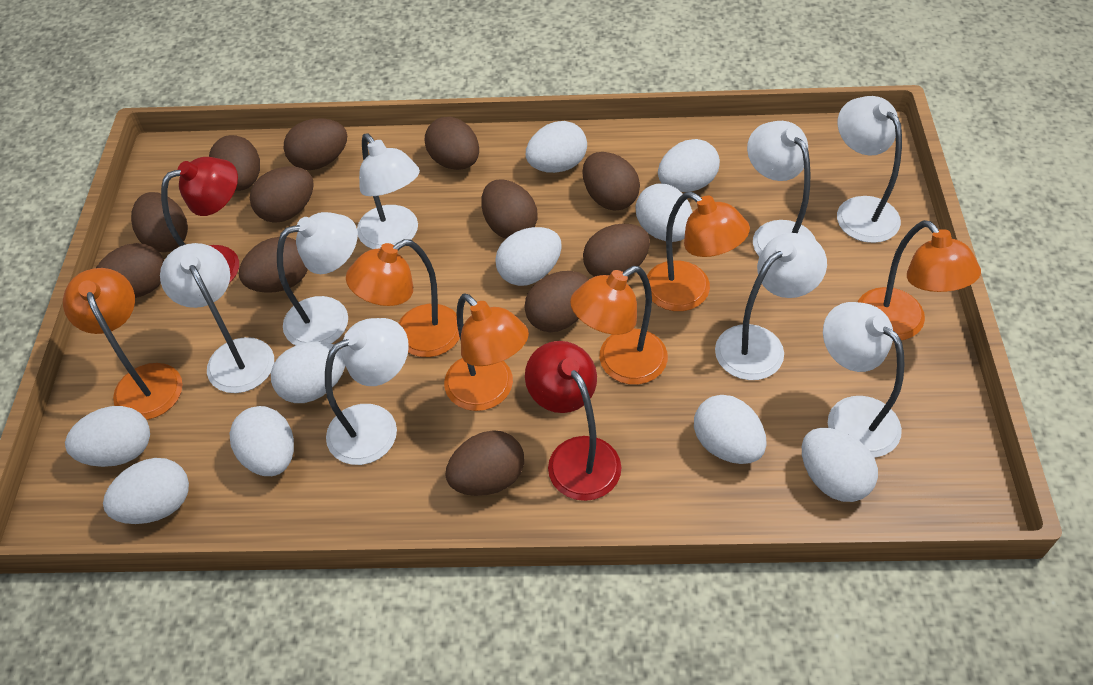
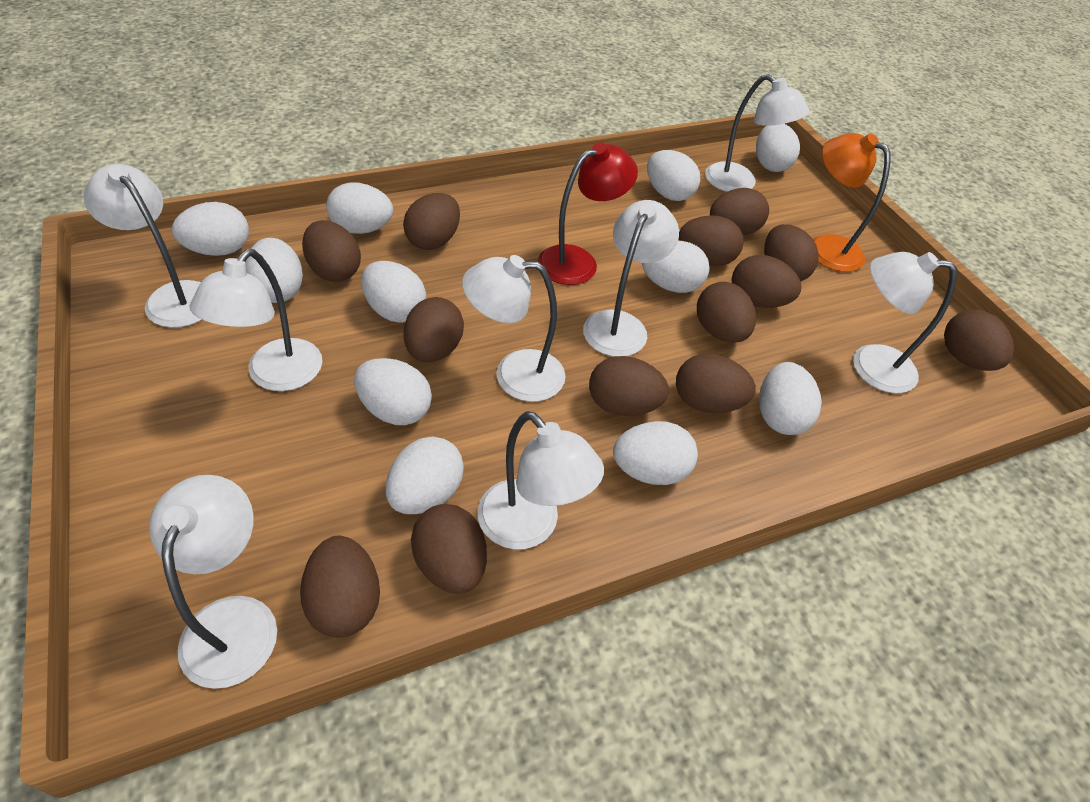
brown egg: [96,243,164,298] [131,192,188,252] [209,135,260,191] [239,237,308,293] [250,166,314,223] [284,118,347,170] [424,117,479,170] [445,430,524,496] [481,179,538,239] [524,271,589,332] [582,152,640,211] [583,223,650,277] = 12 -> [300,536,380,638] [302,220,361,282] [403,193,460,250] [404,297,464,363] [411,504,487,594] [589,356,669,416] [676,354,756,413] [679,215,744,266] [697,282,756,343] [710,188,769,235] [731,255,802,308] [764,224,819,282] [944,310,1014,371] = 13
orange lamp: [63,268,183,420] [346,239,460,357] [444,293,529,411] [570,266,668,385] [647,192,750,311] [858,220,981,340] = 6 -> [813,133,890,272] = 1
red lamp: [161,157,239,283] [525,341,621,501] = 2 -> [537,142,638,285] = 1
white egg: [65,406,150,467] [103,458,189,524] [229,406,294,476] [271,341,345,403] [495,227,562,286] [526,121,587,173] [636,184,692,242] [658,139,720,192] [694,395,767,464] [802,428,878,502] = 10 -> [172,202,249,256] [245,238,303,303] [326,182,393,234] [354,358,432,425] [361,261,426,323] [386,437,464,514] [613,421,698,485] [642,241,710,293] [647,150,700,201] [756,124,800,172] [759,362,822,435] = 11

